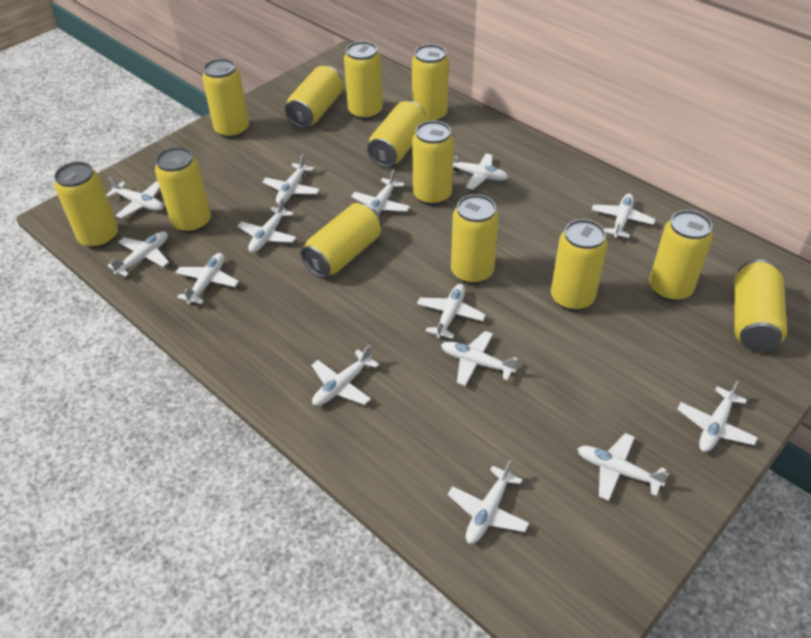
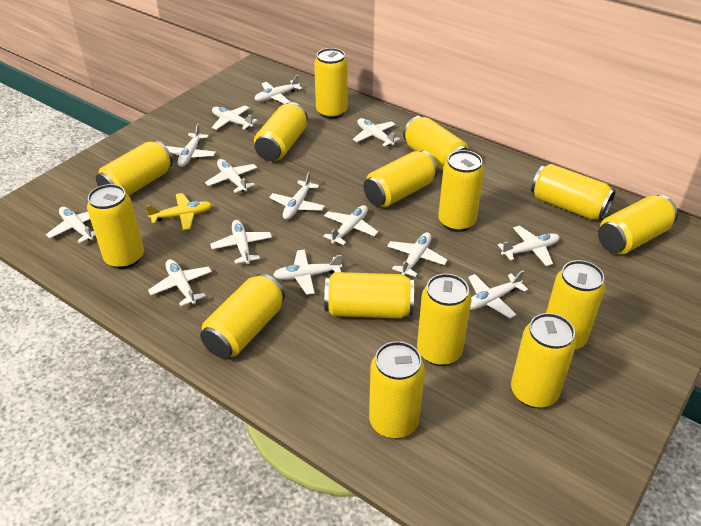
yellow can: [54,162,118,249] [155,147,211,233] [202,59,249,138] [285,66,343,128] [301,203,382,278] [344,41,383,120] [367,101,427,167] [412,44,449,121] [412,121,454,206] [451,194,499,284] [551,219,608,311] [649,210,713,302] [734,259,787,352] = 13 -> [87,184,144,269] [96,140,173,195] [200,273,285,359] [254,102,308,161] [314,48,348,119] [324,272,414,319] [364,151,438,207] [369,341,425,439] [403,116,469,171] [417,274,471,366] [438,150,484,232] [511,313,576,408] [531,164,616,220] [546,260,605,350] [598,195,678,254] = 15
yellow plane: none = 0 -> [146,193,212,230] = 1

